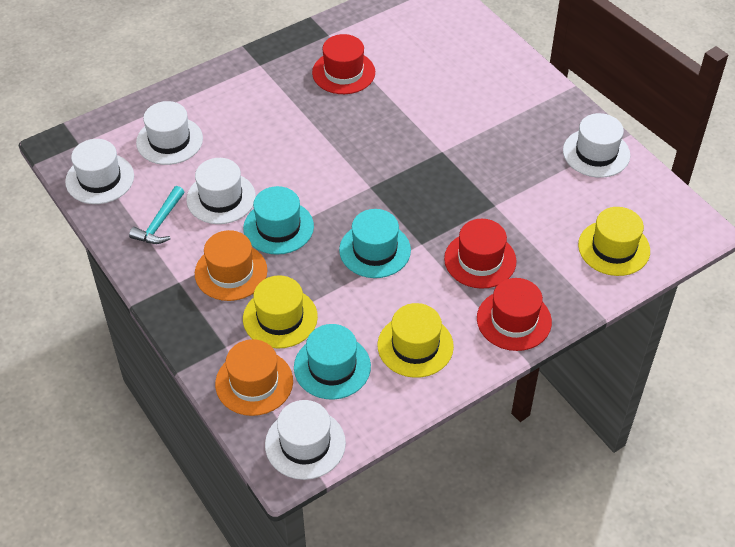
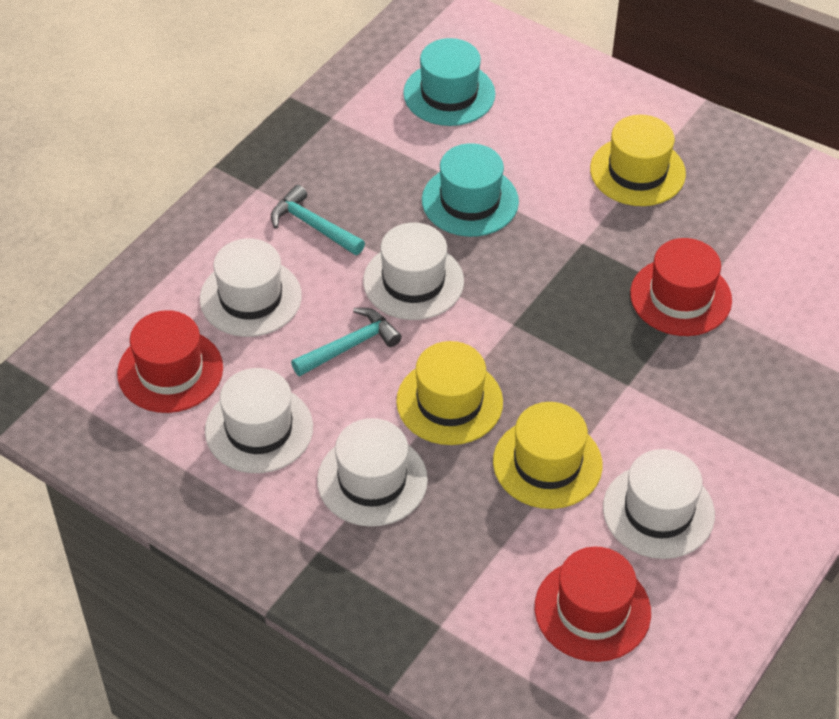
orange hat: [195,230,267,301] [215,339,293,416] = 2 -> none = 0
turquoise hammer: [129,186,184,244] = 1 -> [271,185,365,255] [291,308,402,376] = 2
turquoise hat: [243,186,314,255] [294,324,371,400] [339,209,411,278] = 3 -> [403,38,495,126] [422,143,519,237] = 2

